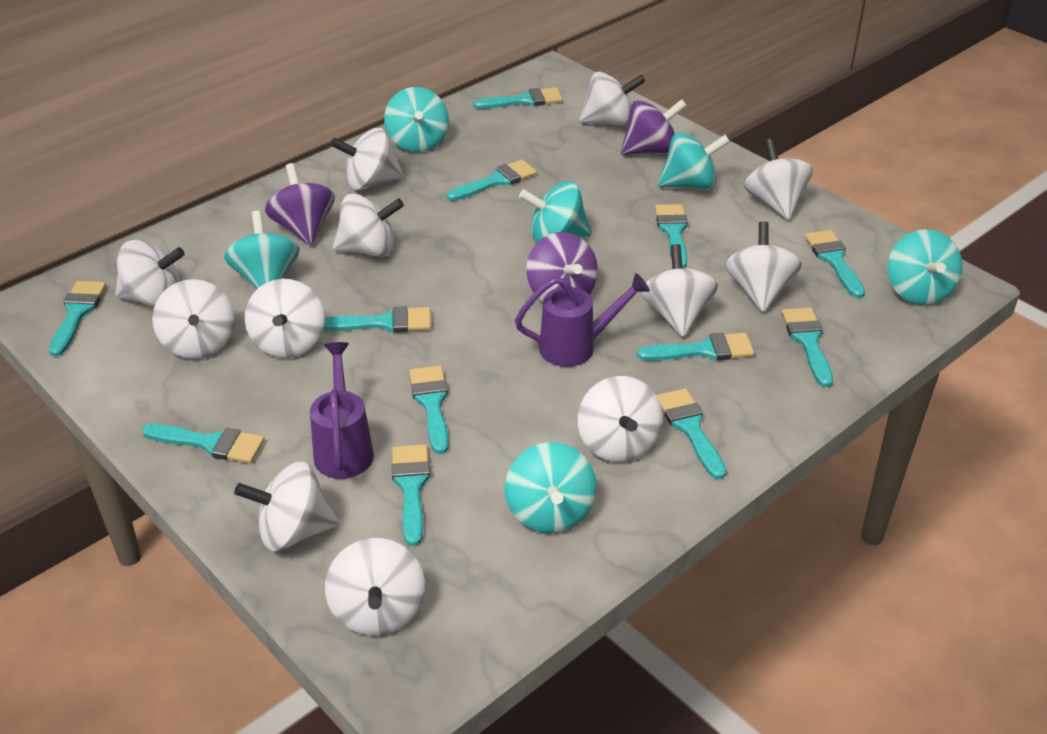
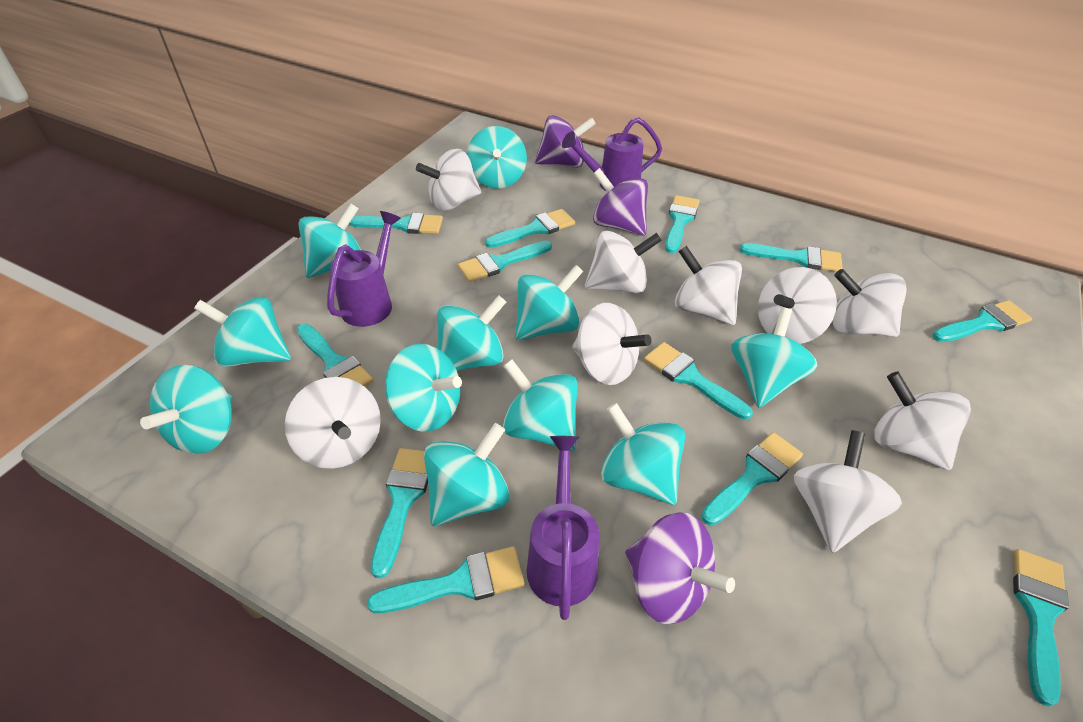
purple watering can: [310,342,374,479] [515,273,650,367] = 2 -> [327,211,401,327] [527,436,599,620] [562,117,662,192] = 3
turquoise spinning top: [224,210,300,289] [384,87,449,152] [505,442,596,533] [519,181,592,243] [658,132,730,190] [888,229,963,305] = 6 -> [140,365,233,454] [194,297,291,367] [298,204,361,278] [385,344,462,432] [424,423,509,526] [437,295,506,371] [467,126,527,189] [503,360,578,451] [515,265,583,340] [601,403,685,505] [731,307,818,407] = 11
white spinning top: [115,240,185,307] [152,279,235,359] [234,461,340,551] [245,279,325,358] [325,538,425,636] [331,128,404,190] [333,194,404,257] [578,376,662,462] [579,72,645,127] [641,244,718,337] [725,221,802,312] [744,139,813,220] = 12 -> [285,377,381,469] [416,149,481,211] [572,303,652,385] [585,231,662,293] [675,246,742,325] [758,267,837,344] [793,430,902,553] [832,269,907,337] [874,372,971,470] = 9

